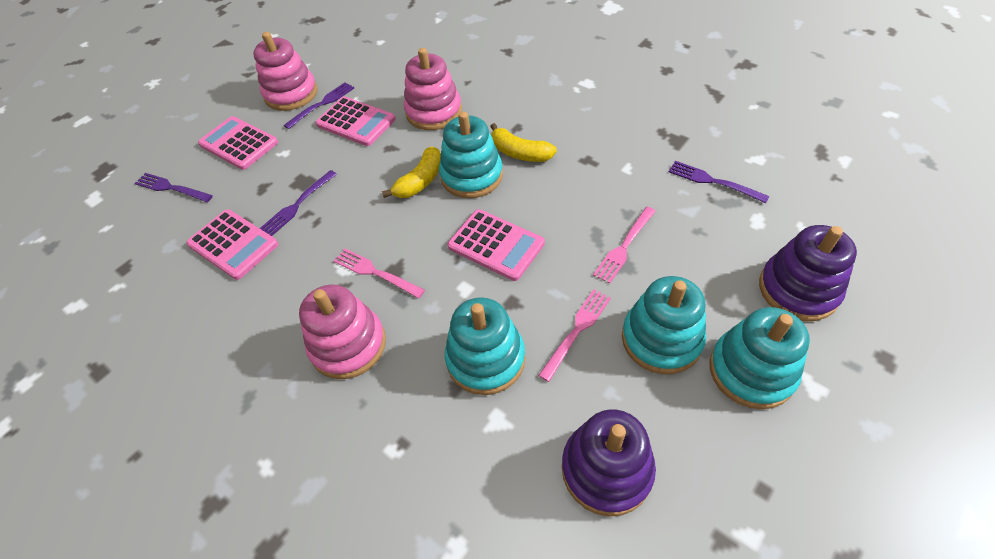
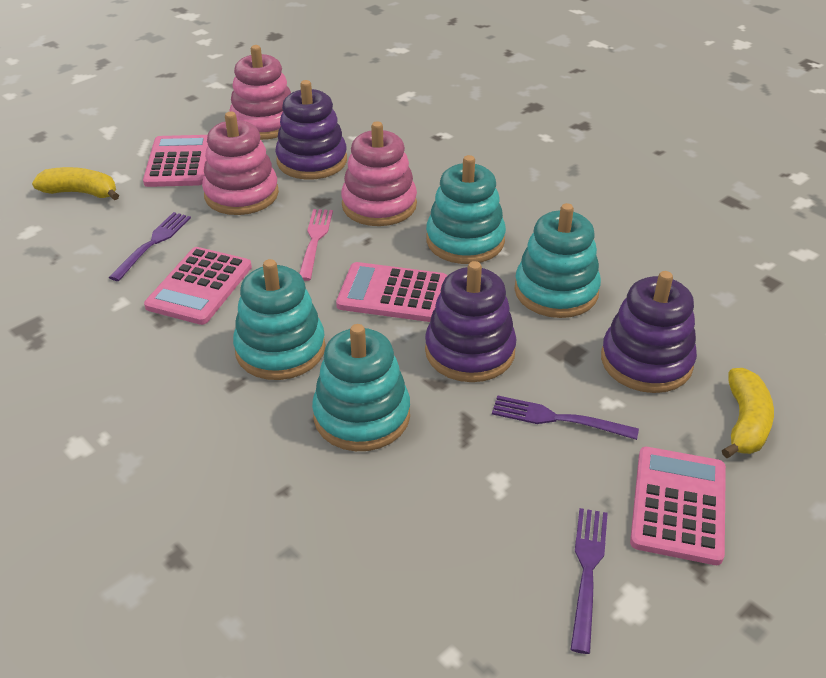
pink fork: [334,249,425,299] [538,289,611,382] [593,207,656,284] = 3 -> [299,209,333,281] = 1
purple fork: [135,173,213,202] [260,170,337,236] [284,82,354,129] [668,161,769,203] = 4 -> [109,212,191,281] [492,395,639,440] [570,508,608,654] = 3
purple stacking toy: [562,409,656,516] [759,225,857,321] = 2 -> [275,80,347,180] [425,261,516,382] [601,271,697,393] = 3

